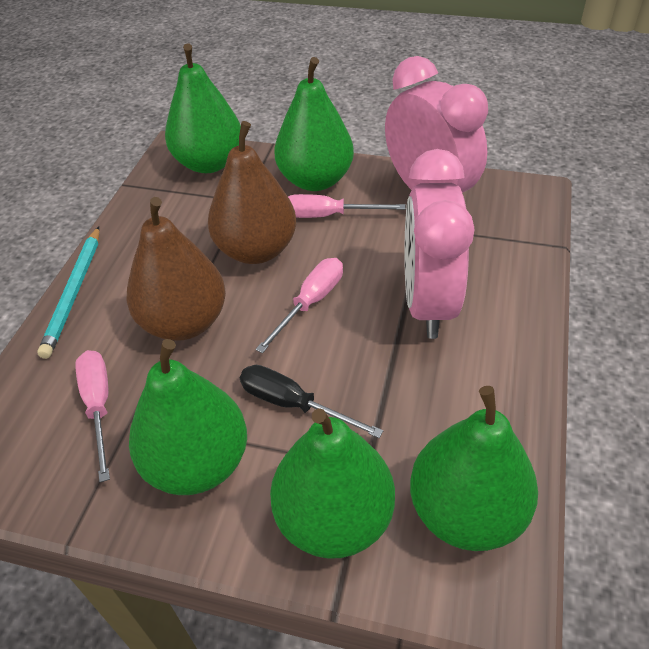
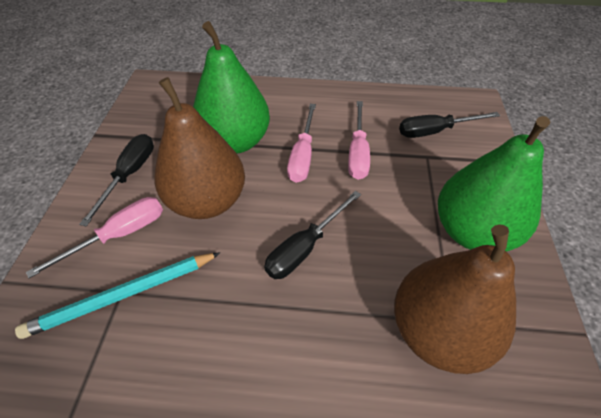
black screwdriver: [240,365,383,438] = 1 -> [79,134,154,227] [264,191,361,279] [399,112,500,138] = 3
green pear: [129,339,247,495] [165,43,241,173] [270,408,395,559] [274,57,354,191] [410,386,538,551] = 5 -> [193,21,270,154] [438,116,550,252] = 2
pink clock: [385,56,488,193] [404,149,474,339] = 2 -> none = 0

